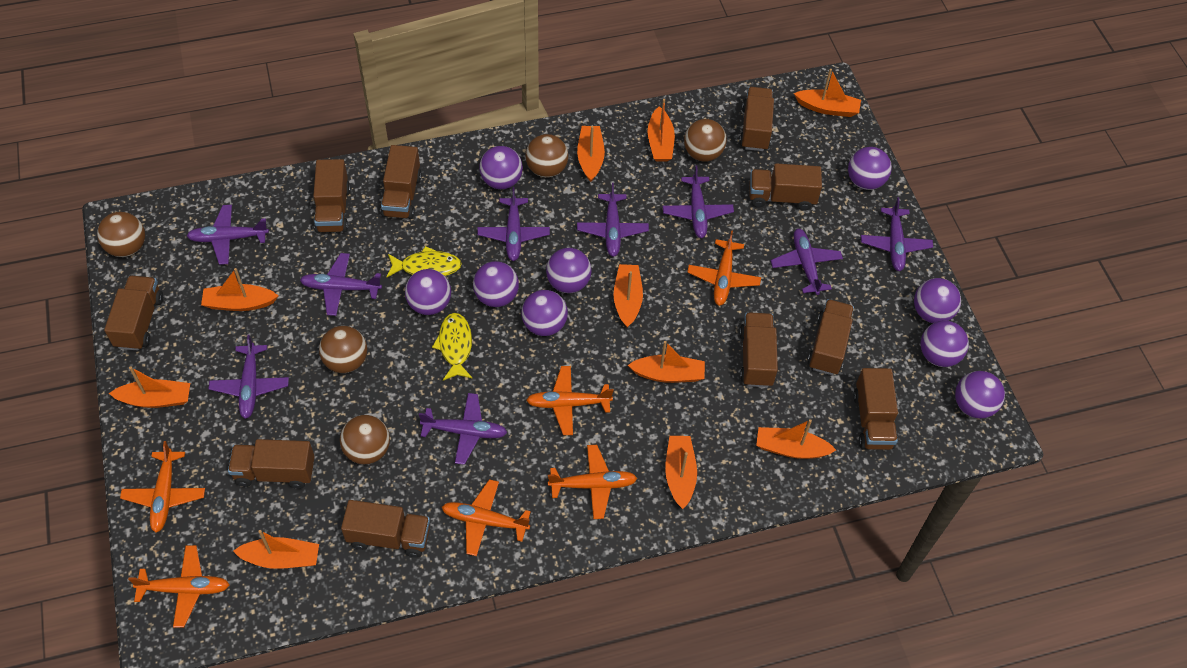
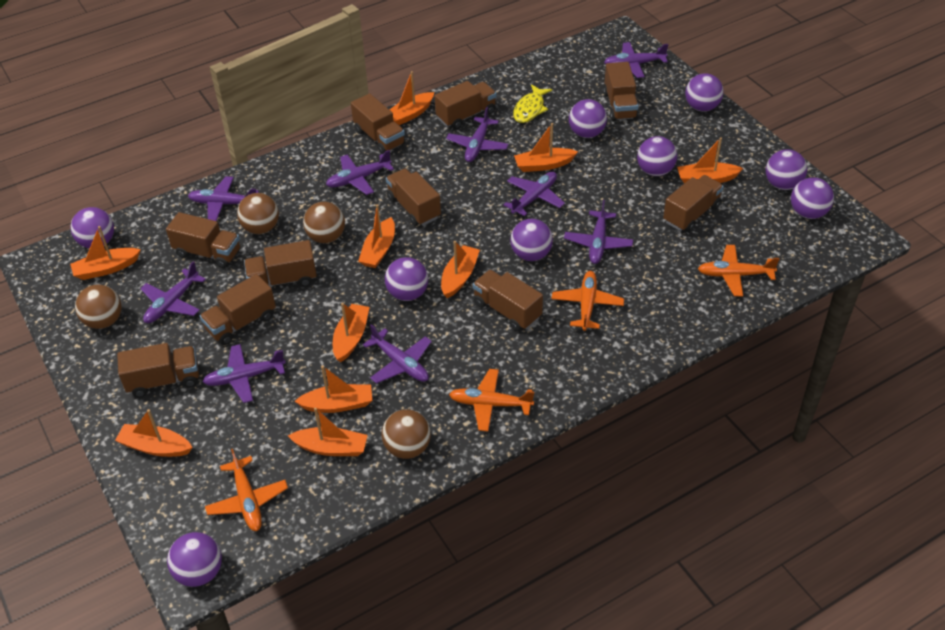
brown ball: [97,212,145,257] [319,326,367,373] [340,415,390,465] [526,134,568,177] [684,119,726,162] = 5 -> [75,285,122,329] [237,193,279,234] [303,202,345,243] [382,409,431,459] = 4
orange plane: [120,441,205,533] [128,545,229,628] [442,479,531,556] [526,366,614,435] [548,445,637,519] [687,230,761,306] = 6 -> [205,449,288,531] [449,369,534,431] [552,271,624,331] [698,245,779,296] = 4
yellow fish: [386,246,462,277] [432,313,472,380] = 2 -> [513,84,552,123] = 1

